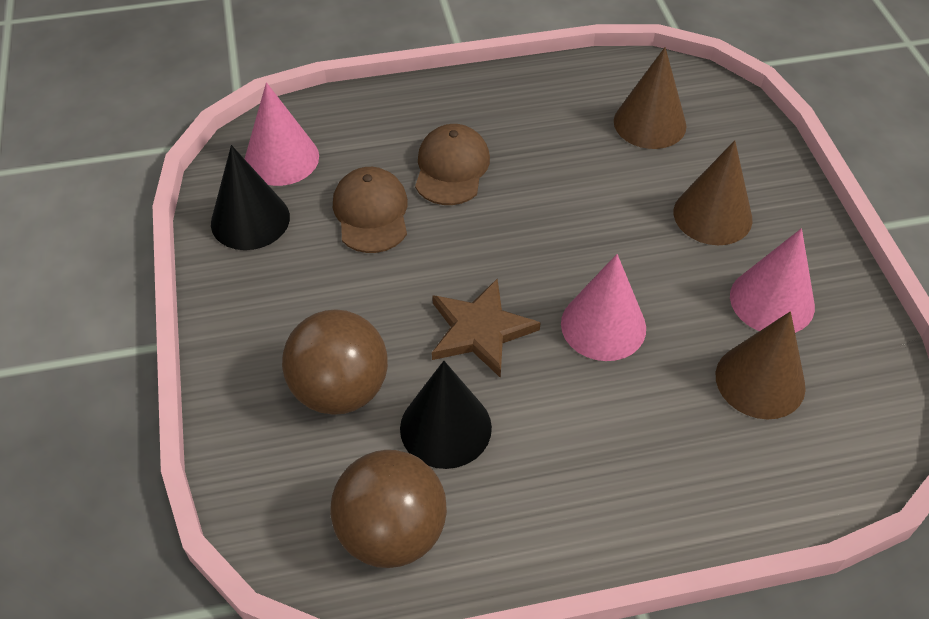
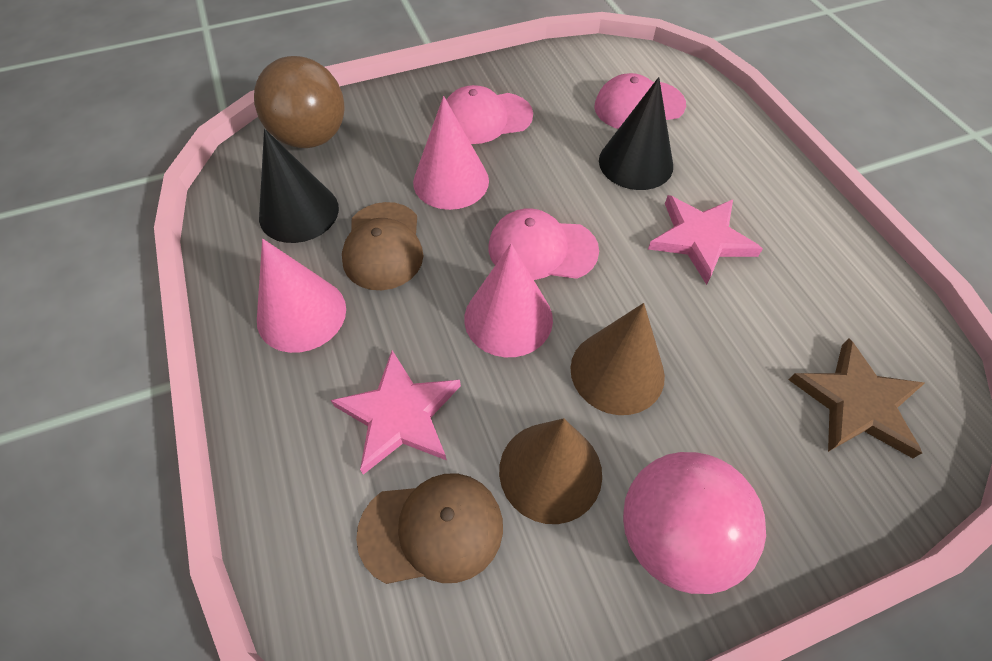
brown ball: [282,309,388,415] [330,450,447,568] = 2 -> [254,56,345,148] = 1
brown cone: [614,47,687,149] [674,140,752,245] [716,311,806,419] = 3 -> [499,418,602,524] [570,303,665,415] = 2
pink ball: none = 0 -> [623,452,766,594] = 1
pink cap: none = 0 -> [446,85,533,144] [489,208,599,280] [594,73,686,129] = 3
pink star: none = 0 -> [331,350,461,475] [648,195,763,285] = 2

